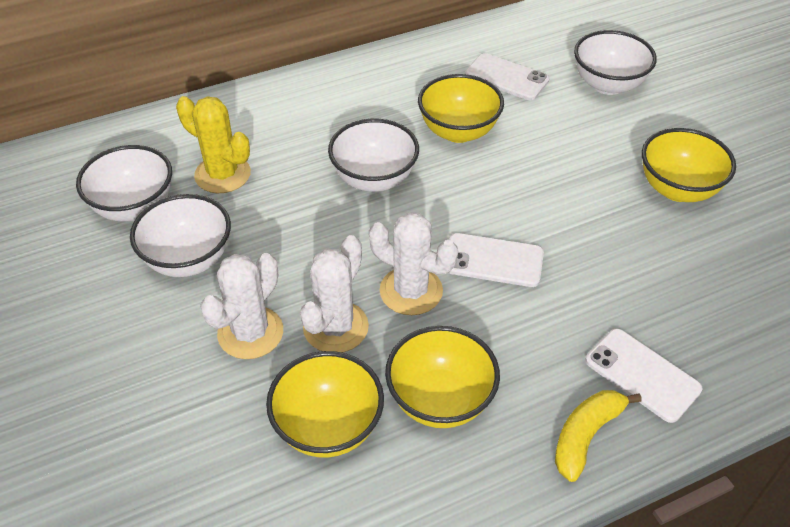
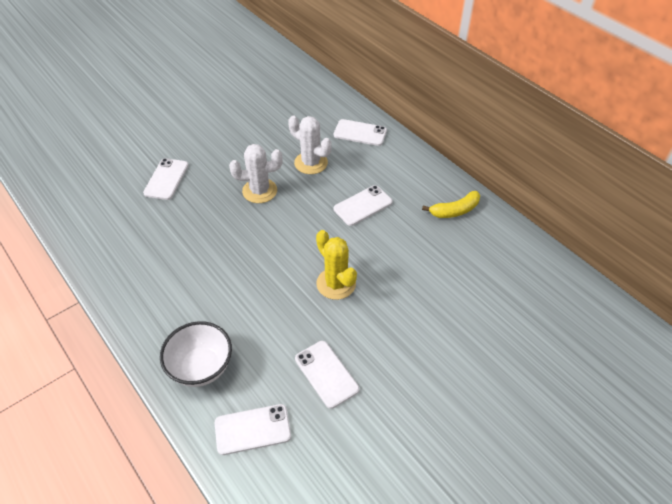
white bowl: [76,145,172,221] [130,194,231,277] [328,119,419,192] [574,30,657,95] = 4 -> [160,321,232,387] = 1
white cactus: [200,253,283,359] [300,235,369,353] [369,212,458,315] = 3 -> [229,144,283,203] [288,116,332,174] = 2
white phone: [449,233,544,287] [465,53,549,100] [585,328,702,423] = 3 -> [143,158,189,200] [215,404,291,455] [295,341,359,409] [334,119,387,146] [334,185,393,226] = 5
yellow bowl: [266,351,384,458] [385,326,500,428] [418,74,504,143] [642,128,736,202] = 4 -> none = 0

